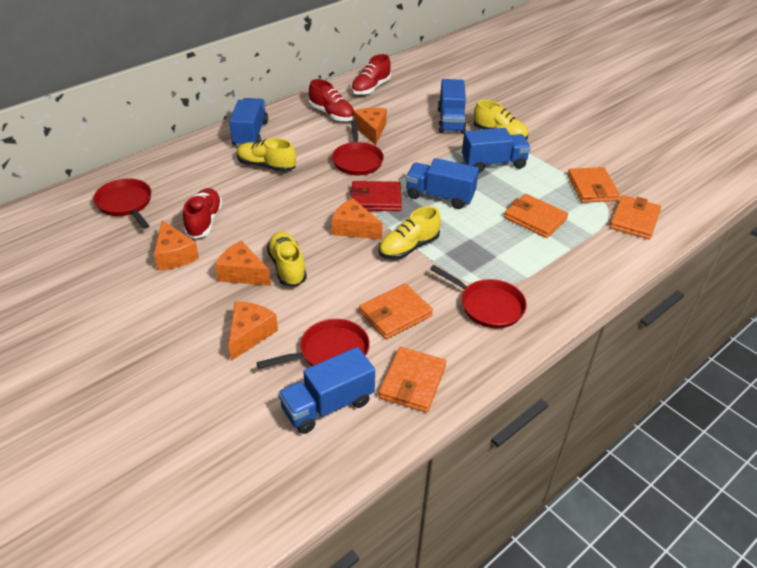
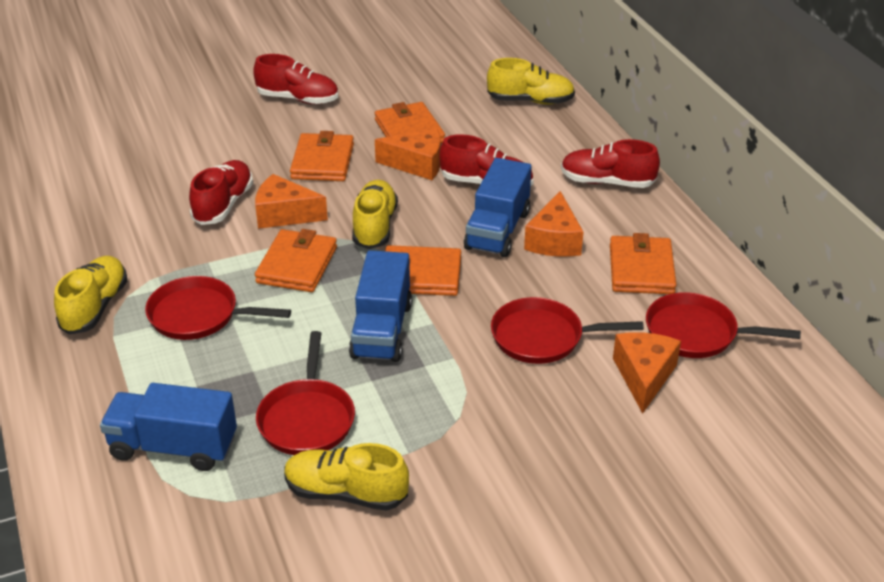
blue truck: [229,98,268,146] [278,347,375,434] [406,158,479,209] [438,79,466,134] [462,128,531,173] = 5 -> [100,383,237,471] [349,250,412,362] [464,158,532,257] = 3
orange cheese: [154,220,199,270] [215,241,271,286] [228,301,278,361] [332,198,382,239] [354,108,387,145] = 5 -> [255,174,328,229] [375,129,441,180] [524,191,583,257] [613,332,681,414] = 4
red shoe: [183,188,223,239] [309,79,354,121] [351,54,391,95] = 3 -> [189,160,253,225] [253,54,338,104] [439,134,534,186] [561,139,660,188] = 4
red wallet: [350,181,402,211] = 1 -> none = 0

